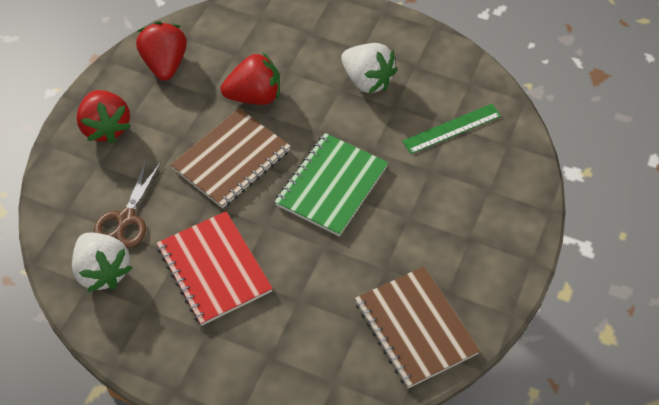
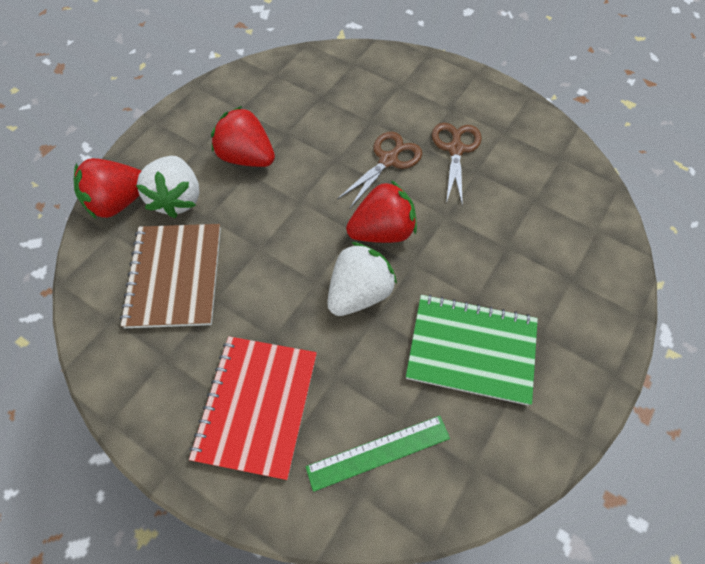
brown notebook: [170,108,291,208] [355,266,480,388] = 2 -> [120,224,221,328] = 1
brown scissors: [94,159,161,248] = 1 -> [337,132,422,208] [432,123,482,206] = 2

